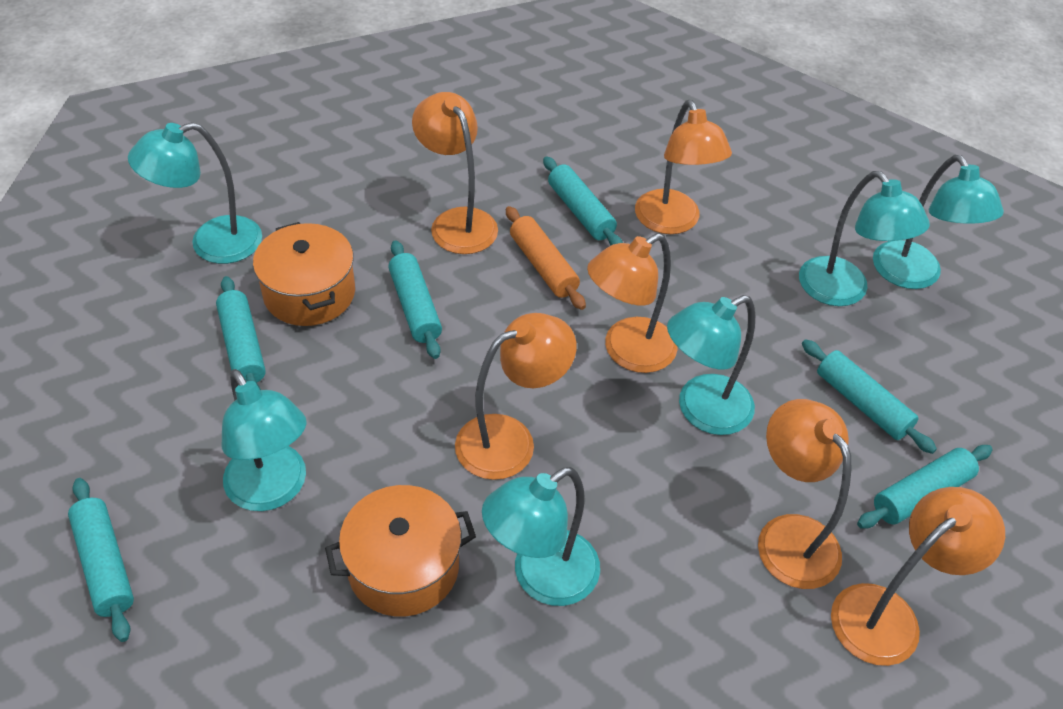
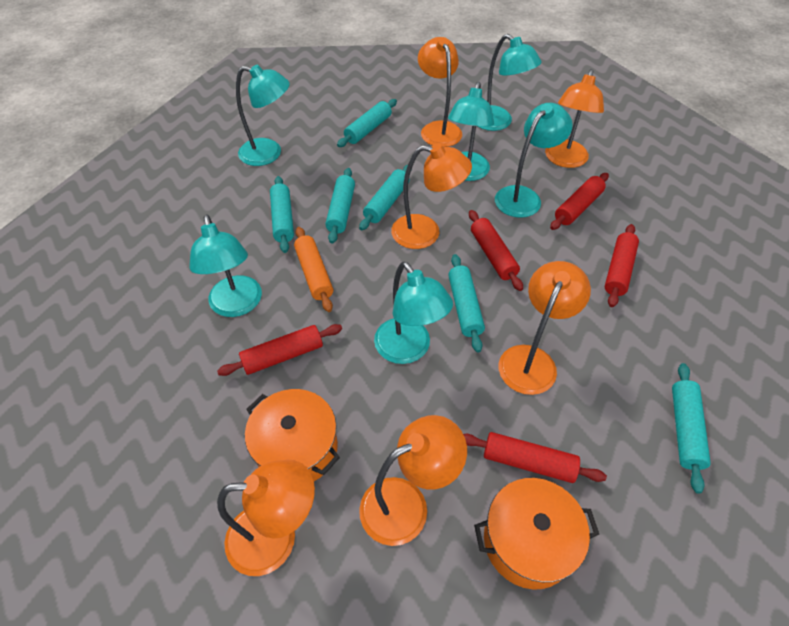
red rolling pin: none = 0 -> [217,324,342,376] [463,432,607,483] [469,210,523,291] [550,173,609,230] [605,224,639,307] = 5

